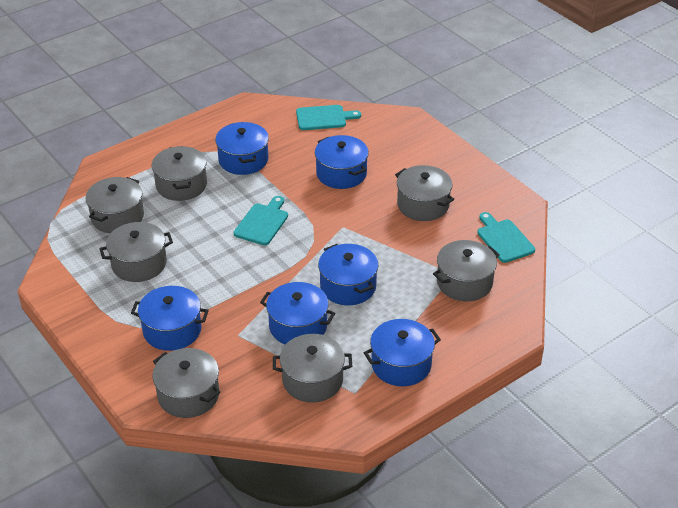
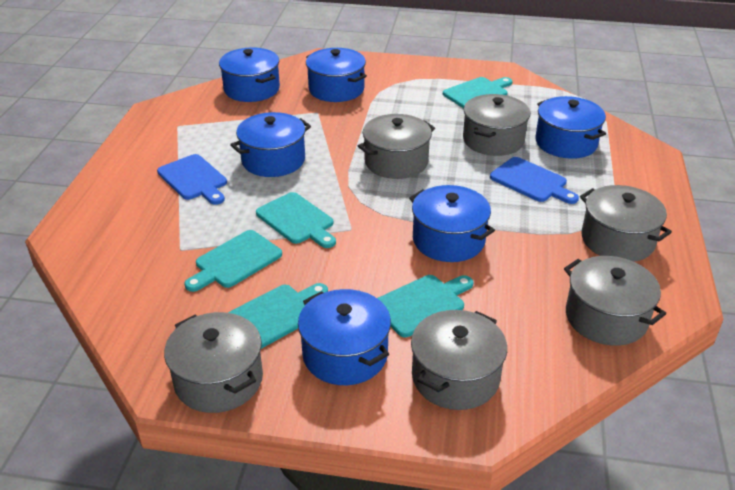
blue cutting board: none = 0 -> [157,154,227,205] [490,157,579,204] = 2
grey pot: [85,177,144,234] [99,222,173,282] [152,146,207,201] [152,348,220,418] [273,334,352,403] [395,165,454,221] [433,240,500,302] = 7 -> [164,312,263,413] [358,114,435,179] [411,310,507,410] [463,94,530,156] [564,256,666,346] [580,185,672,262] = 6
turquoise cutting board: [234,196,288,245] [296,105,361,130] [477,212,535,263] = 3 -> [185,230,282,292] [228,283,328,349] [256,192,336,248] [377,275,473,337] [443,77,513,108] = 5

